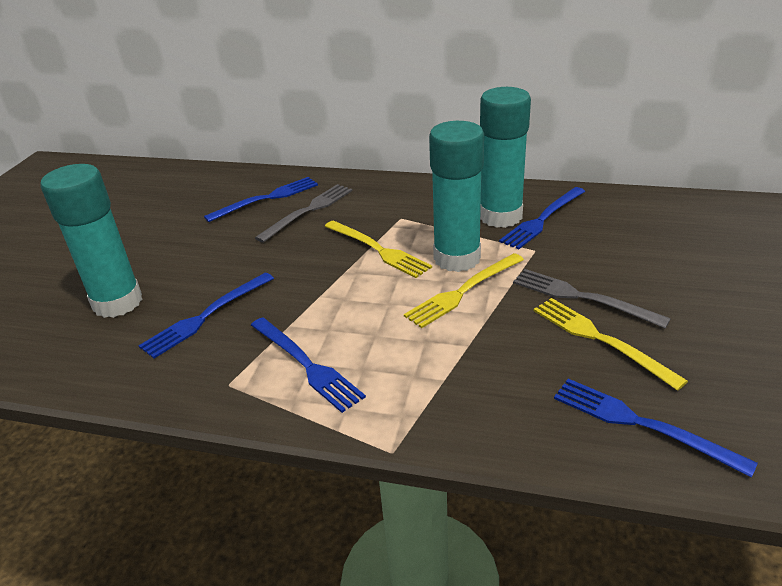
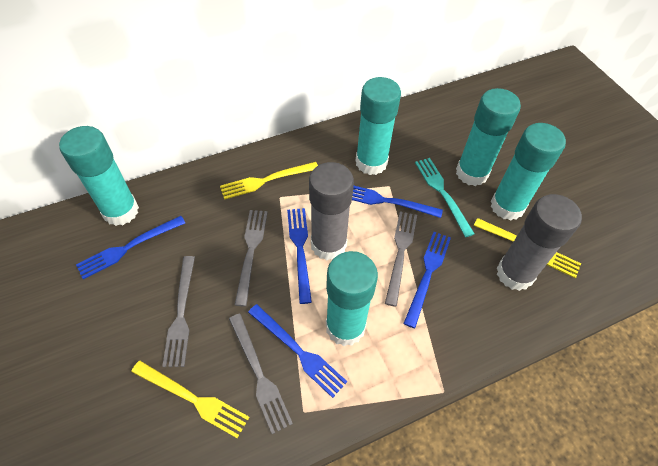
grey fork: [255,184,353,243] [513,269,671,328] = 2 -> [162,256,195,367] [229,314,293,434] [234,210,268,306] [385,211,417,307] = 4
grey glue stick: none = 0 -> [309,162,354,260] [497,194,582,291] = 2
turquoise fork: none = 0 -> [415,158,475,237] = 1
turquoise glue stick: [40,164,143,318] [429,121,484,272] [480,87,531,228] = 3 -> [59,126,139,226] [326,251,378,346] [356,77,401,175] [456,88,521,186] [491,123,566,221] = 5

